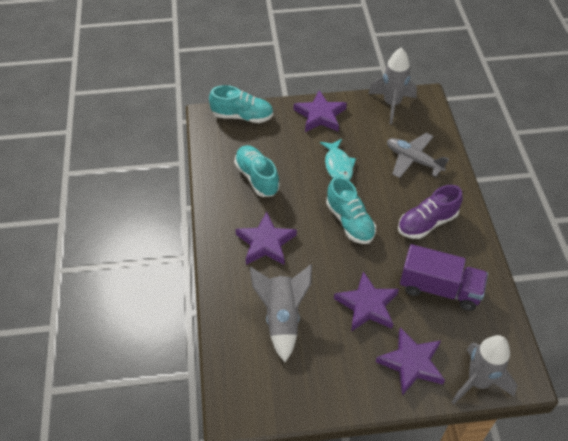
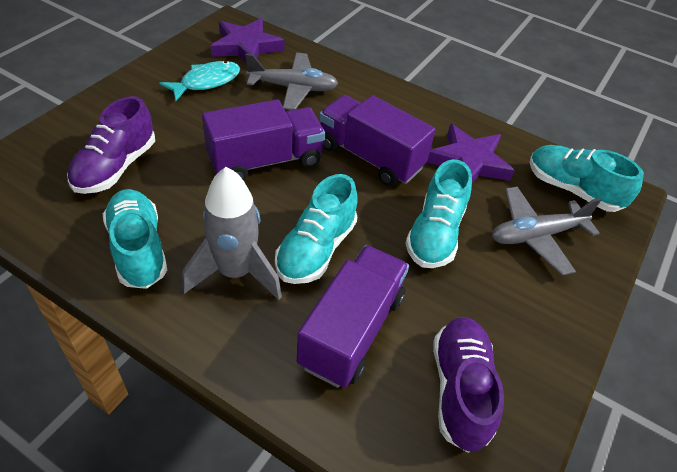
grey plane: [387,132,449,178] = 1 -> [246,53,338,110] [492,187,601,275] = 2
grey rocket: [250,264,312,362] [368,47,417,124] [452,335,517,404] = 3 -> [182,167,282,300] = 1
purple shoe: [398,185,463,239] = 1 -> [67,96,155,194] [433,317,504,453] = 2
purple star: [235,212,297,265] [294,90,347,132] [334,271,399,332] [376,327,445,396] = 4 -> [211,18,284,63] [427,124,515,183] = 2
purple truck: [400,244,488,311] = 1 -> [202,100,325,181] [297,245,409,388] [319,95,435,186] = 3
turquoise shoe: [209,85,273,123] [234,145,280,197] [326,177,376,244] = 3 -> [103,189,167,289] [275,174,358,284] [405,159,472,268] [529,145,644,212] = 4

